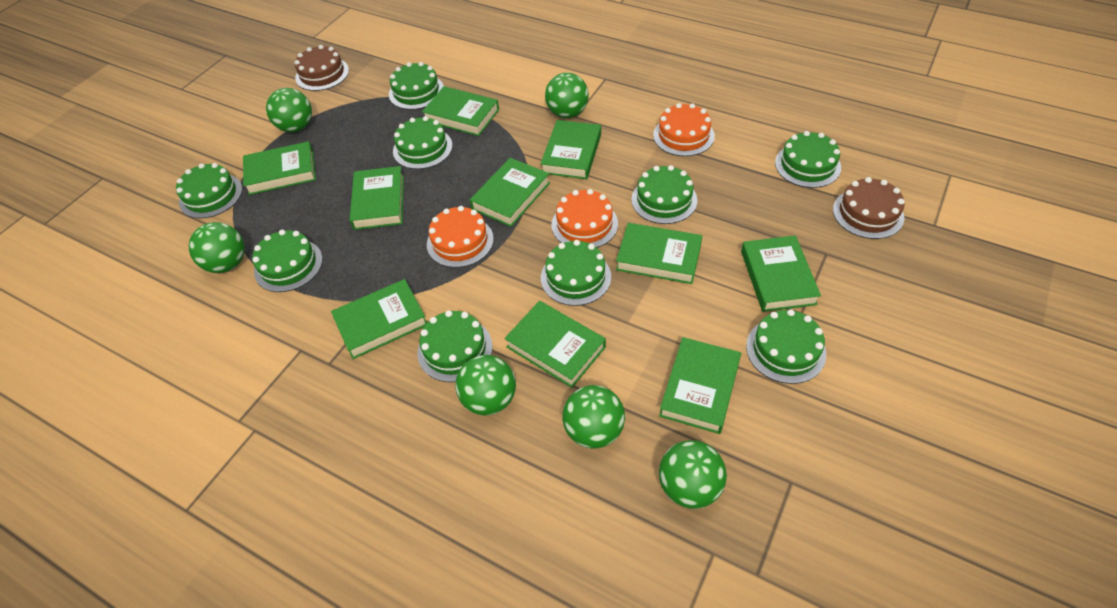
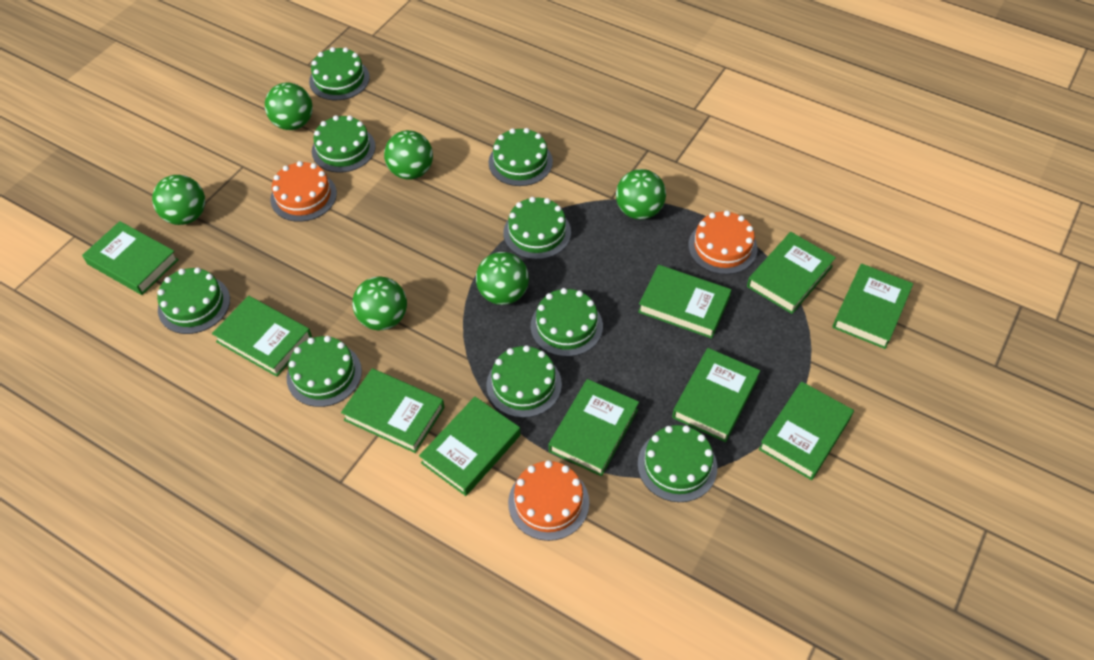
brown cake: [295,45,349,91] [833,177,905,239] = 2 -> none = 0

